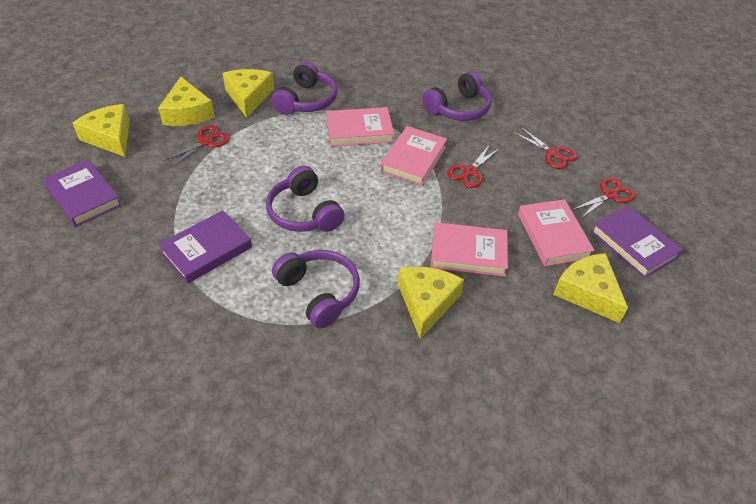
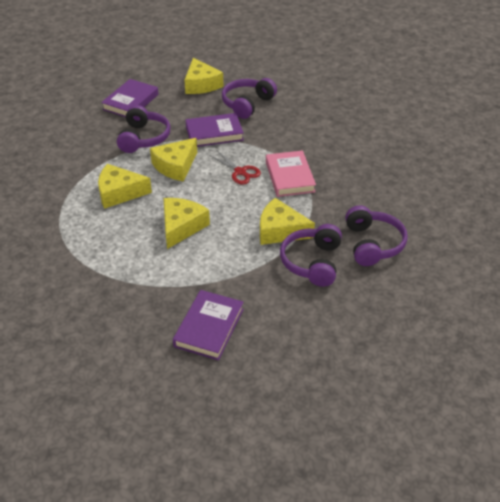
pink book: [327,107,394,147] [380,126,447,186] [431,222,508,276] [518,199,595,266] = 4 -> [266,150,316,197] = 1
red scissors: [163,125,230,167] [447,144,500,188] [513,127,577,169] [572,177,636,218] = 4 -> [209,151,261,185] = 1

